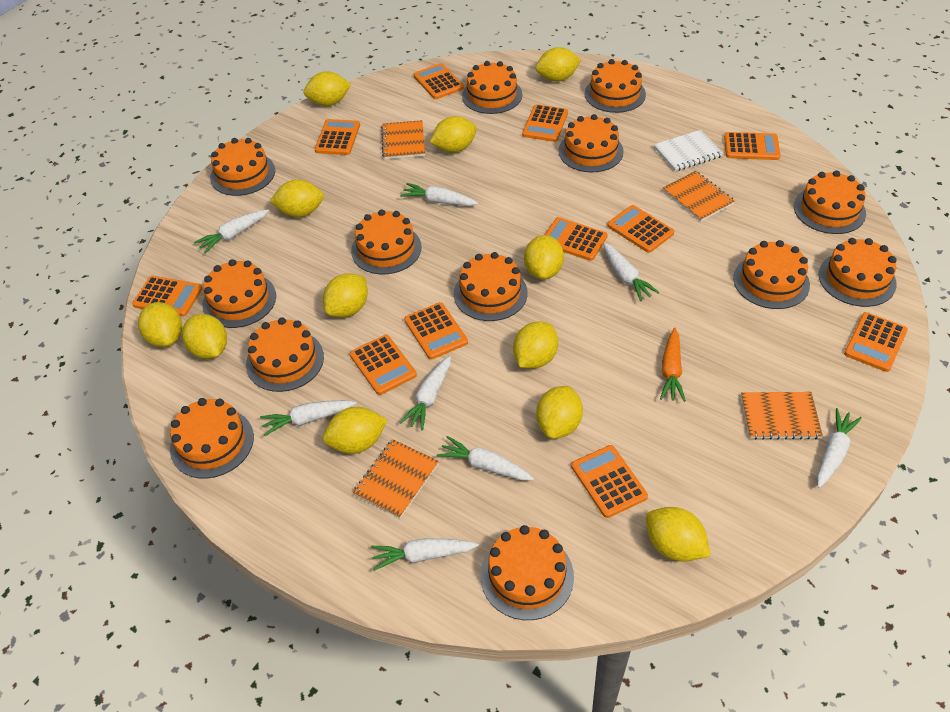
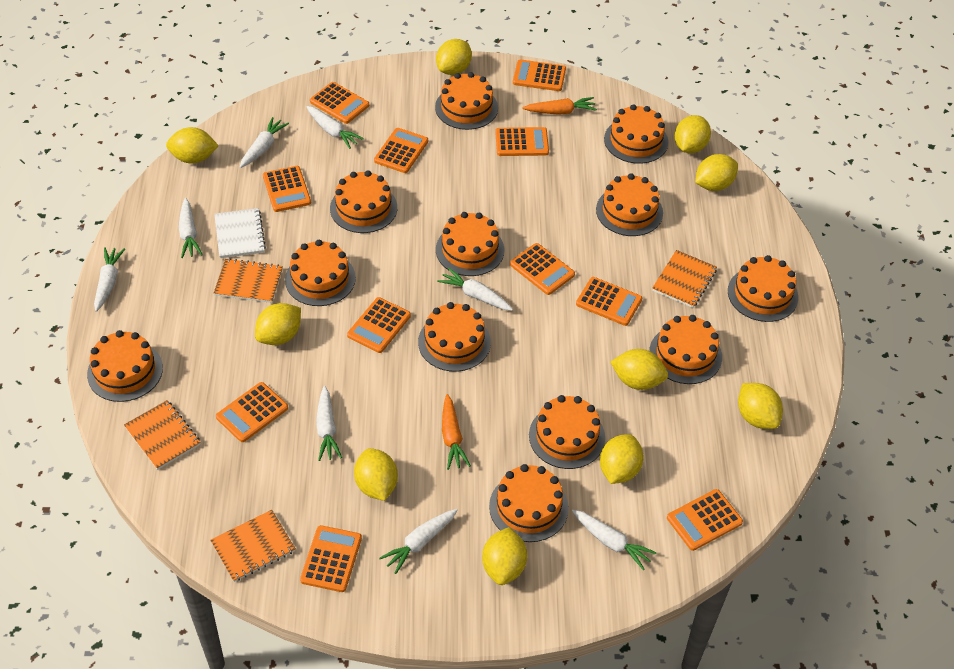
orange cake: [170,398,254,479] [202,259,276,328] [210,138,275,196] [246,317,324,392] [351,209,422,274] [454,252,528,321] [462,61,522,114] [481,525,574,620] [559,114,624,172] [585,59,646,113] [733,240,810,309] [794,171,866,234] [819,238,897,307] = 13 -> [87,330,163,402] [285,240,356,306] [330,170,397,233] [418,302,491,372] [435,72,498,130] [436,212,504,276] [489,464,569,542] [529,395,605,469] [596,174,663,236] [604,104,668,164] [649,315,722,384] [728,255,798,322] = 12
orange carrot: [660,328,686,402] = 1 -> [442,394,471,470] [523,97,597,115] = 2
yellow lemon: [138,302,182,347] [182,314,227,359] [270,180,324,217] [304,71,351,106] [323,273,368,318] [323,407,387,454] [430,116,477,153] [513,321,558,369] [524,235,564,280] [536,47,581,82] [536,386,583,439] [646,507,710,562] = 12 -> [166,127,219,164] [255,303,301,345] [354,448,398,501] [436,39,472,75] [482,527,527,585] [600,434,644,484] [611,349,668,390] [674,115,711,153] [695,154,738,191] [738,383,783,429] = 10

